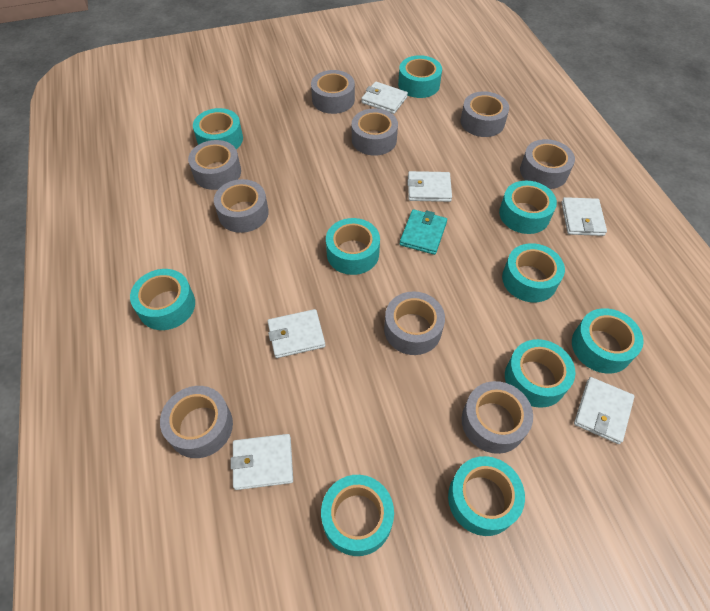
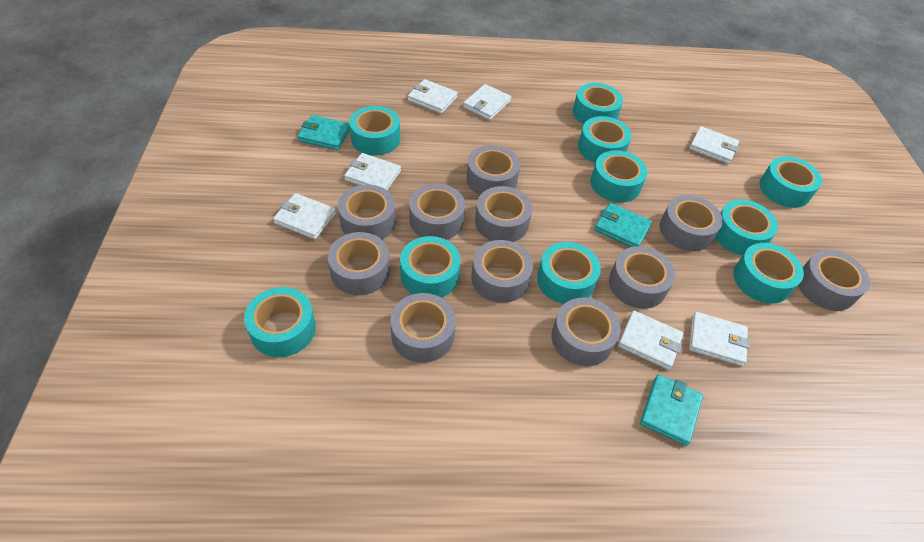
grey tape: [160,386,233,458] [188,140,241,190] [214,179,269,233] [311,70,355,114] [352,108,398,156] [384,291,445,355] [460,91,509,137] [462,381,533,454] [520,139,575,189] = 9 -> [328,232,390,295] [338,185,396,239] [390,293,456,363] [409,184,465,240] [466,145,520,195] [471,240,533,303] [475,186,532,242] [551,298,621,366] [609,246,675,309] [660,195,723,251] [798,250,870,311] = 11
turquoise wallet: [400,209,447,255] = 1 -> [297,115,350,150] [594,203,652,247] [640,375,703,446] = 3
white wallet: [231,434,293,490] [267,309,325,358] [361,81,408,114] [407,171,452,202] [561,197,607,236] [574,377,635,444] = 6 -> [273,193,336,239] [344,153,401,190] [408,79,458,114] [463,84,511,120] [618,311,684,370] [689,126,739,164] [689,312,750,366] = 7

